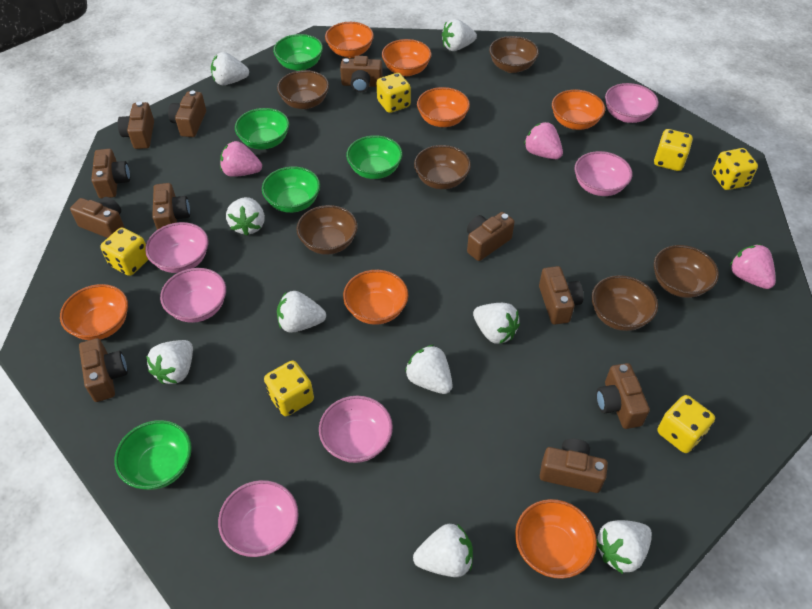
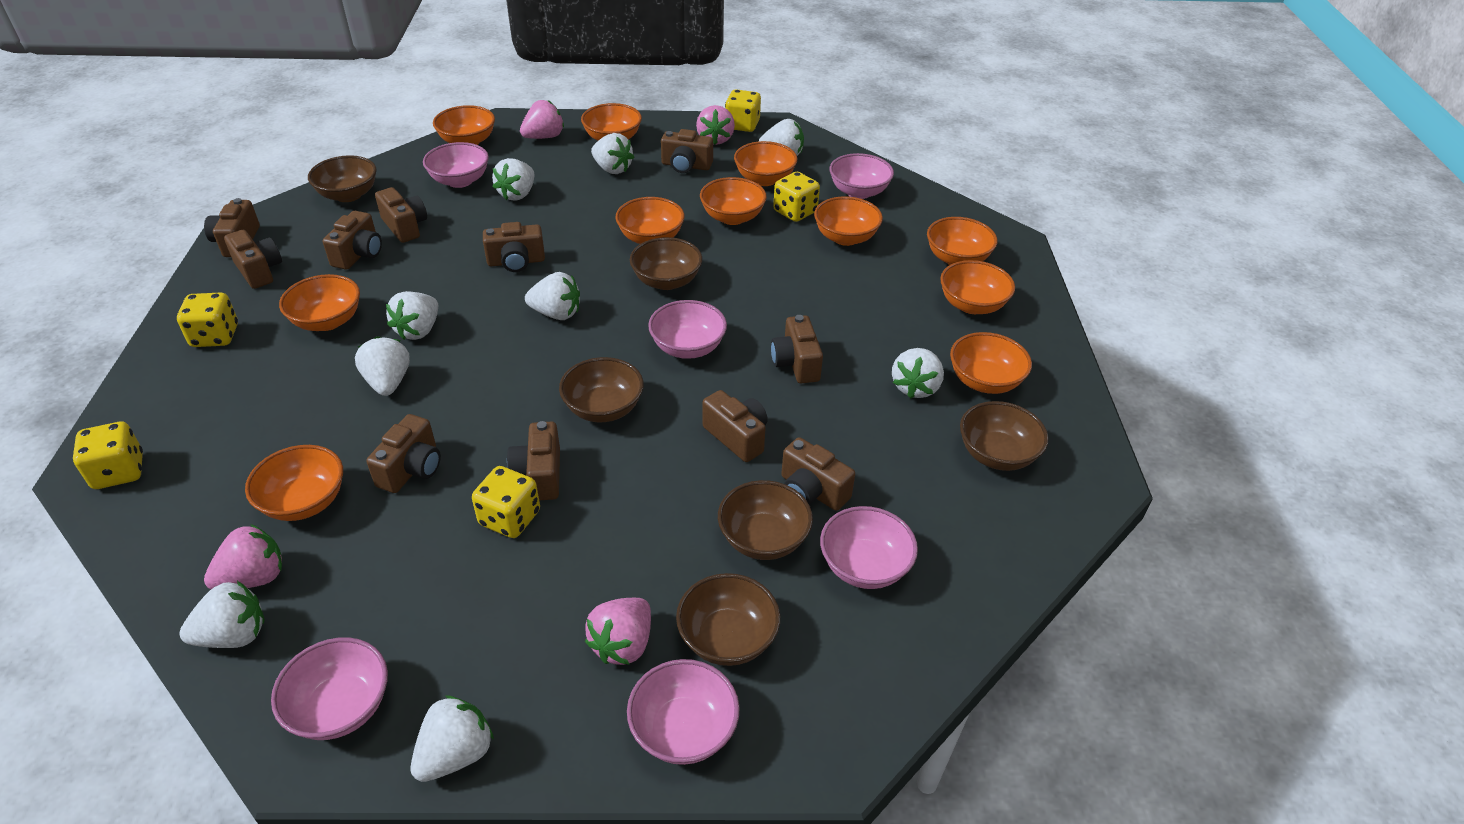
green bowl: [115,420,192,490] [235,108,289,149] [262,166,320,213] [273,34,323,71] [346,135,403,179] = 5 -> none = 0
orange bowl: [60,284,128,340] [325,22,374,58] [343,270,408,325] [382,39,431,76] [417,87,470,127] [515,499,597,579] [552,89,605,130] = 7 -> [245,445,343,521] [279,274,360,331] [433,105,495,145] [581,103,642,141] [615,197,685,244] [700,177,767,225] [734,141,797,186] [814,196,883,246] [927,217,998,265] [940,260,1015,314] [950,332,1032,394] = 11
pink strawberry: [220,141,262,177] [524,122,563,159] [730,244,776,289] = 3 -> [204,524,282,589] [520,100,564,139] [585,598,651,665] [696,105,735,145] = 4
yellow dice: [100,227,149,276] [264,361,314,416] [377,73,411,113] [654,129,693,171] [657,395,715,453] [712,148,758,190] = 6 -> [73,422,143,489] [177,292,238,347] [472,466,540,538] [725,89,761,132] [773,172,820,222] = 5

